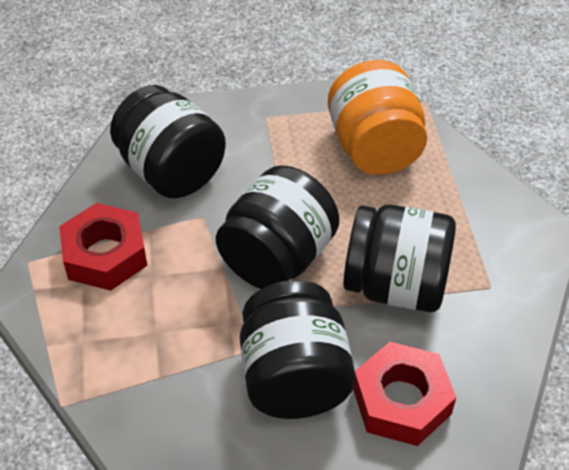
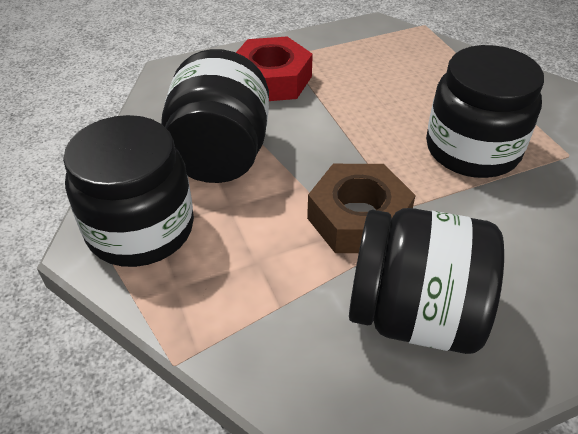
brown nut: none = 0 -> [307,164,416,253] = 1
orange jar: [328,60,427,175] = 1 -> none = 0
red nut: [59,203,147,291] [353,342,456,446] = 2 -> [236,36,313,101] = 1

